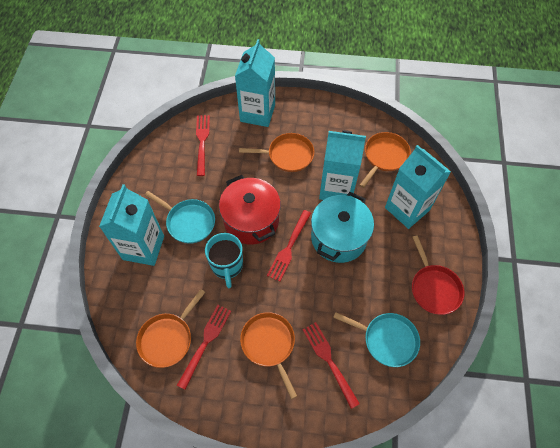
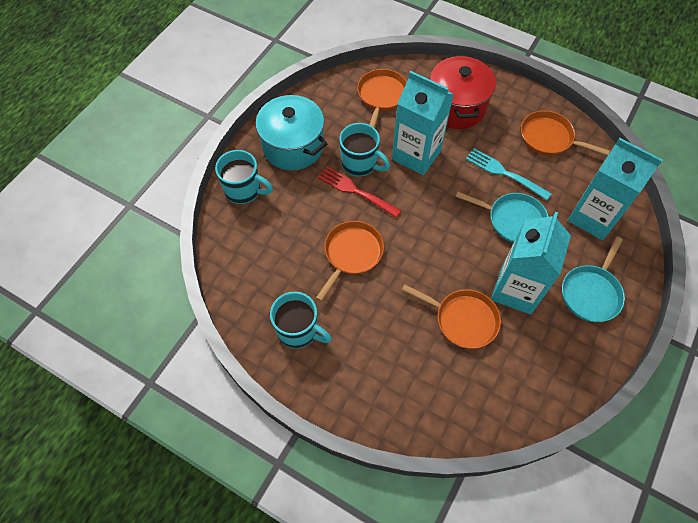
red fork: [177,305,231,390] [196,115,210,176] [267,210,311,282] [303,322,360,409] = 4 -> [318,166,401,218] = 1
red pan: [412,235,464,315] = 1 -> none = 0
turquoise carton: [99,184,164,266] [235,39,275,127] [319,130,366,200] [385,145,451,229] = 4 -> [392,71,454,175] [491,212,571,315] [568,138,663,240] = 3
turquoise fork: none = 0 -> [466,148,552,200] = 1
turquoise mug: [205,233,243,288] = 1 -> [215,150,273,204] [270,292,332,349] [339,123,390,177] = 3

